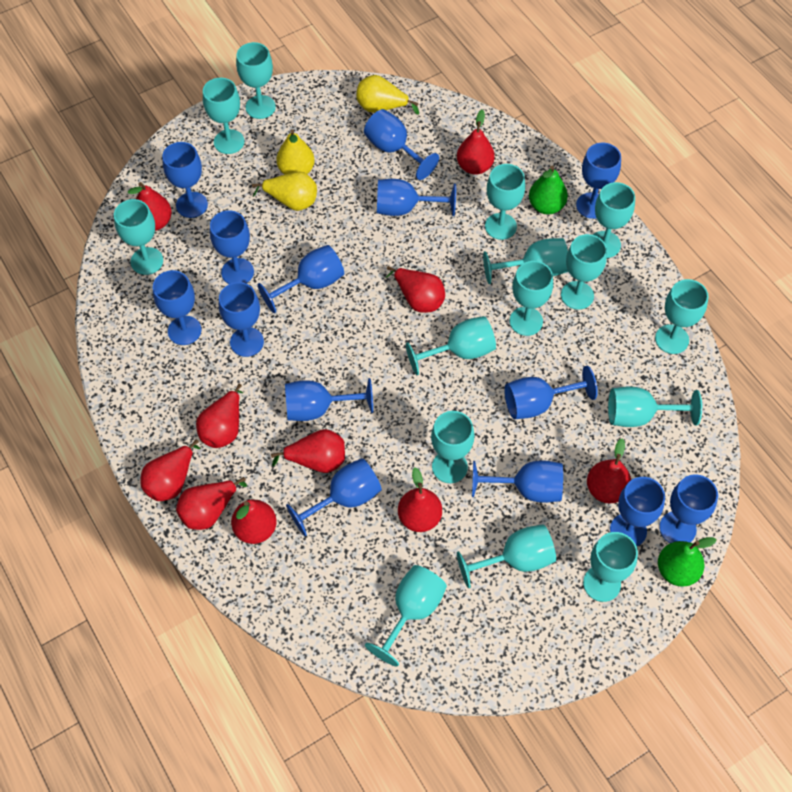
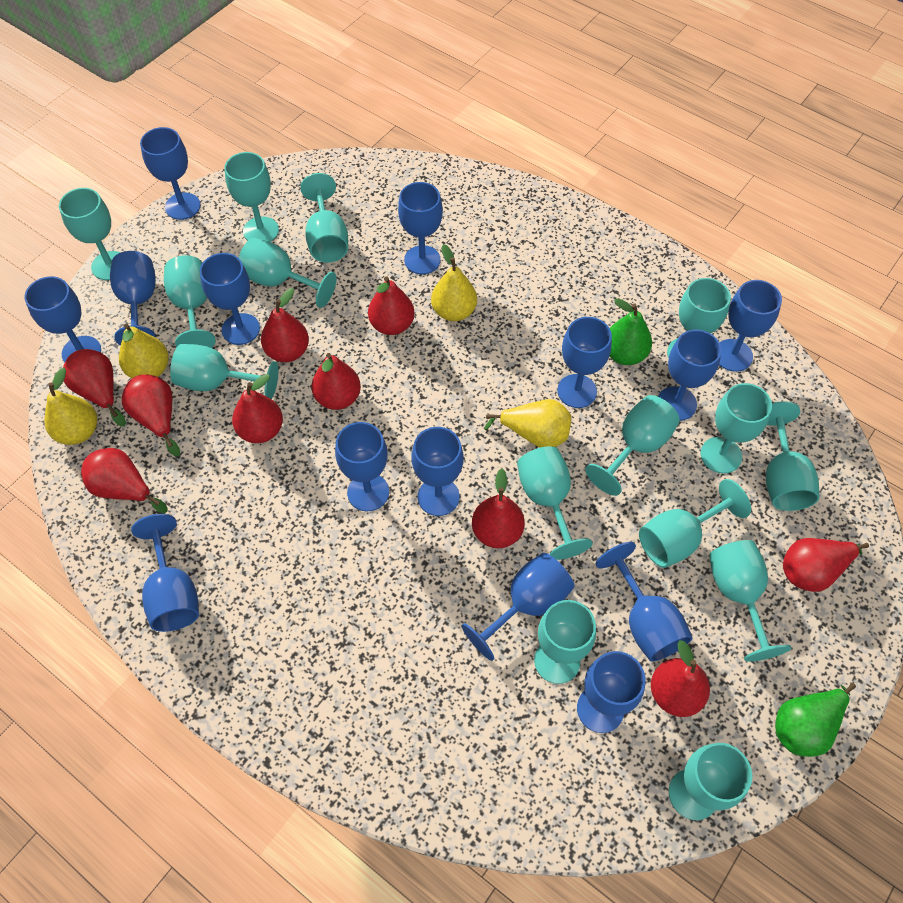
yellow pear: [252,172,317,211] [276,129,315,175] [356,75,419,115] = 3 -> [44,368,97,445] [119,324,169,378] [431,244,477,321] [484,399,572,448] = 4

